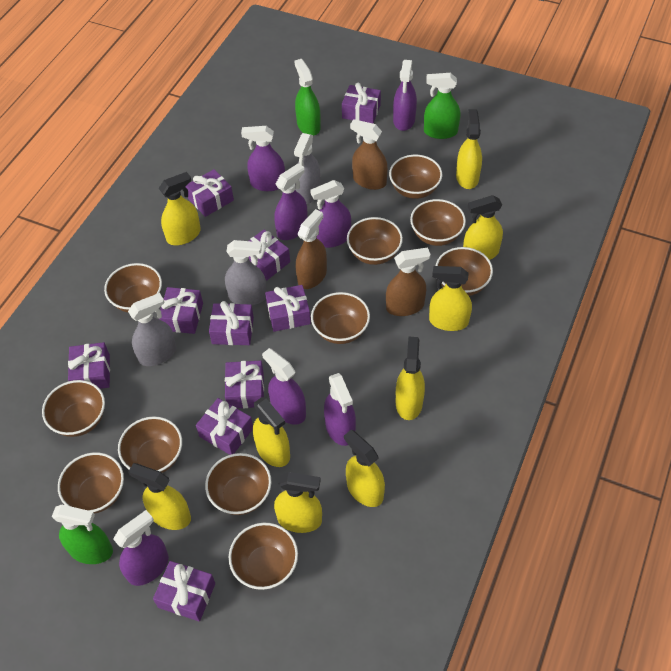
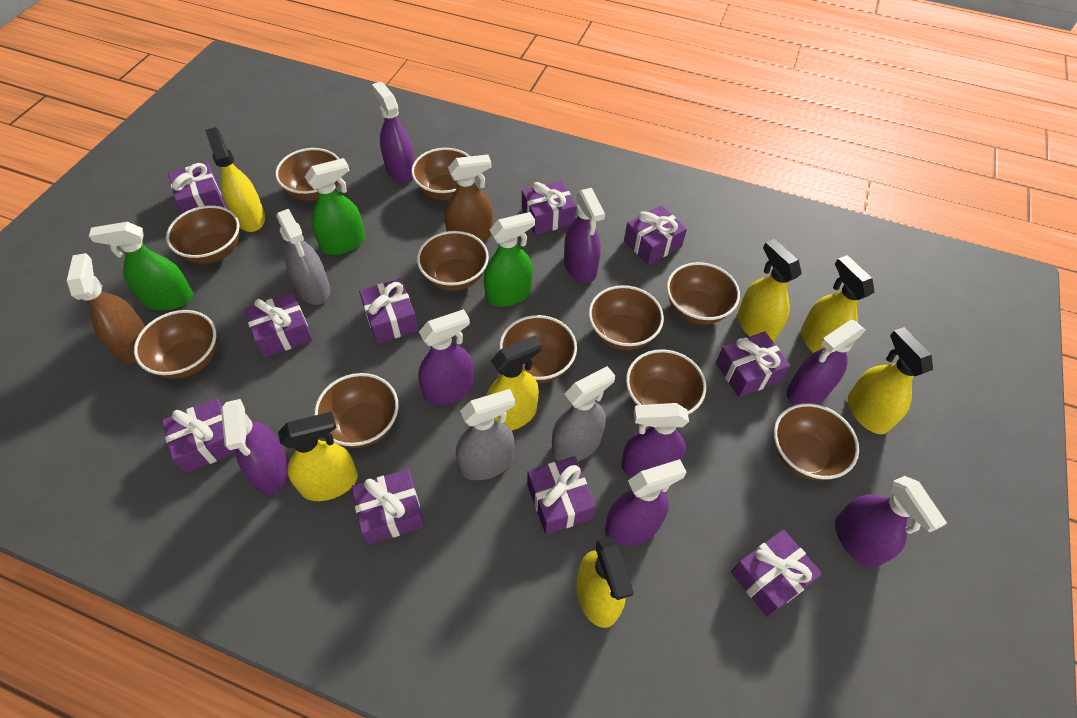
brown spray bottle: [296,209,327,289] [350,119,388,190] [386,247,430,316] = 3 -> [67,253,145,364] [445,155,493,242] = 2
purple spray bottle: [113,510,169,586] [241,126,285,191] [262,348,306,425] [274,163,308,240] [310,180,351,248] [324,373,356,446] [393,60,417,131] = 7 -> [221,399,289,495] [372,82,415,183] [418,309,474,405] [564,188,605,283] [605,459,687,546] [621,403,689,478] [786,320,866,405] [835,476,947,568] = 8
yellow spray bottle: [128,463,191,530] [159,172,201,245] [253,397,290,467] [274,472,322,533] [344,430,385,507] [396,336,425,420] [429,266,472,331] [456,109,482,189] [463,195,503,260] = 9 -> [205,127,265,232] [278,412,358,501] [486,336,542,431] [576,536,634,628] [738,239,802,342] [801,255,874,353] [848,327,933,434] = 7

